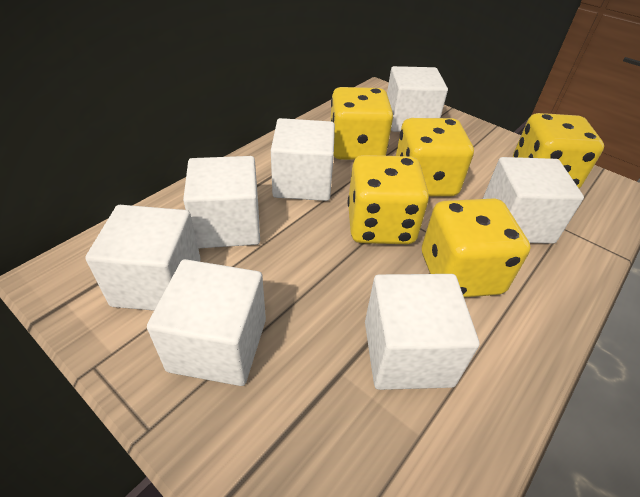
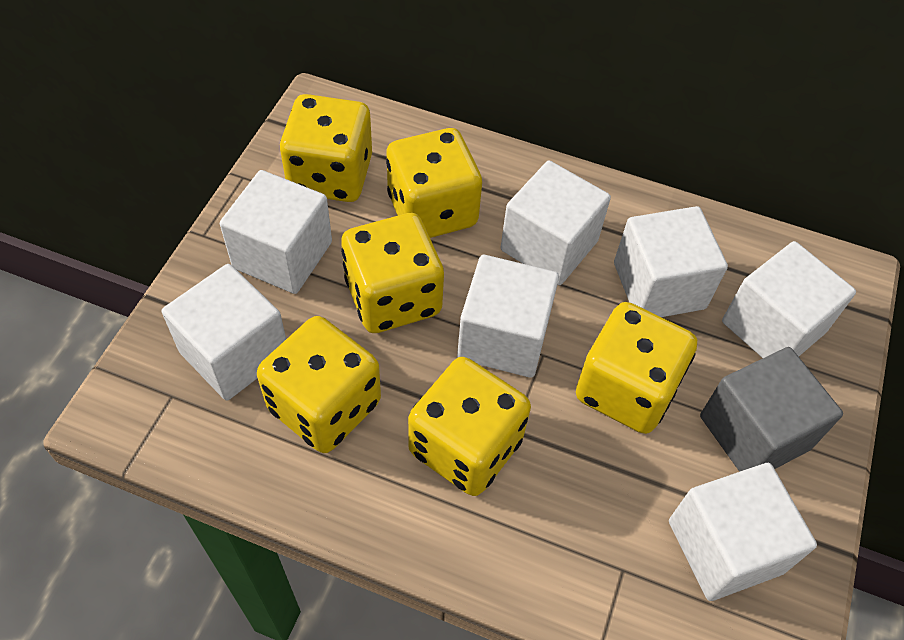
grey cube: none = 0 -> [700,347,843,472] = 1
yellow dice: [330,87,393,160] [348,155,429,244] [396,118,474,197] [422,199,530,297] [513,113,604,188] = 5 -> [257,316,381,453] [280,94,372,202] [341,213,444,333] [386,128,482,238] [408,357,531,496] [576,302,697,434] = 6

